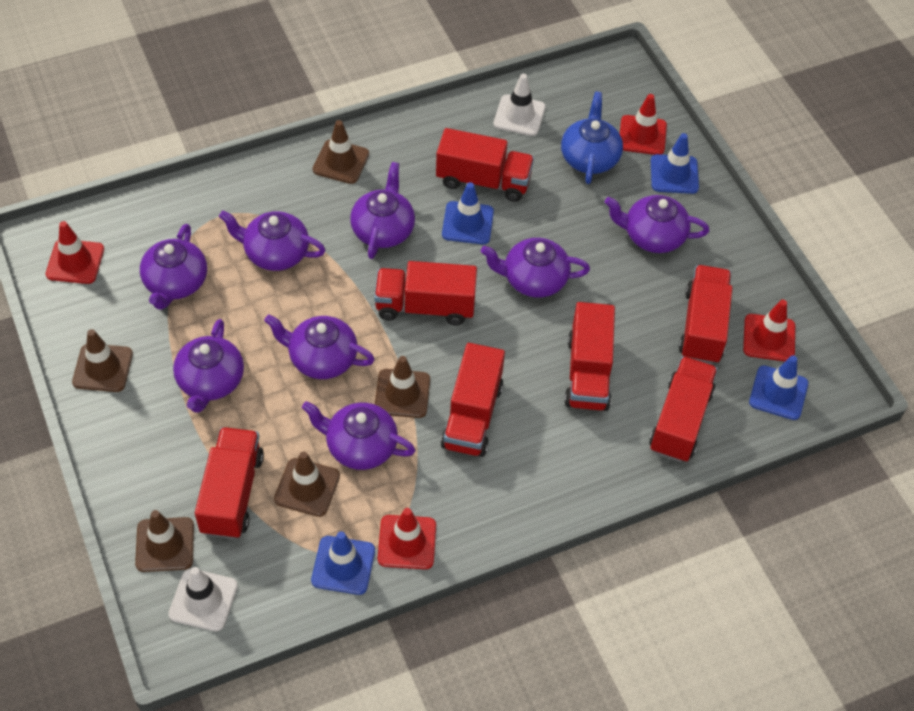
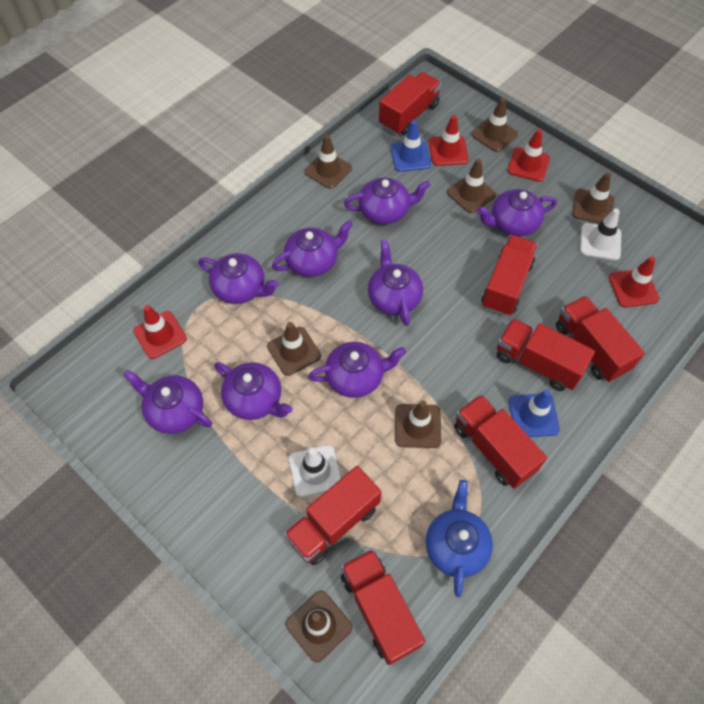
blue traffic cone: [311,531,375,595] [442,182,494,244] [651,133,699,194] [749,355,808,420] = 4 -> [391,120,431,172] [508,389,560,437] = 2
brown traffic cone: [72,329,133,392] [135,510,194,572] [274,452,340,517] [313,120,369,184] [375,356,430,418] = 5 -> [267,322,321,376] [285,591,353,663] [304,135,352,189] [395,400,441,448] [447,159,496,213] [471,98,518,152] [572,172,614,223] = 7

